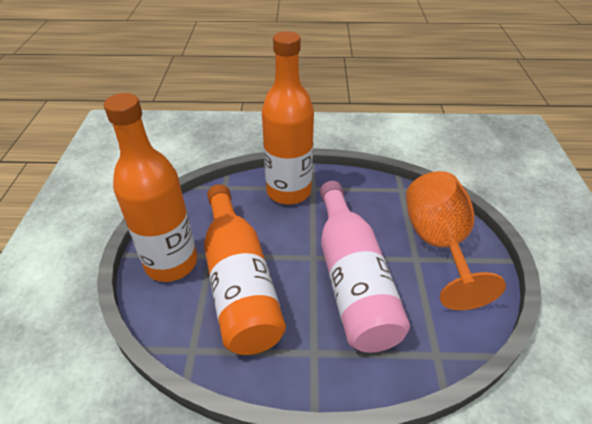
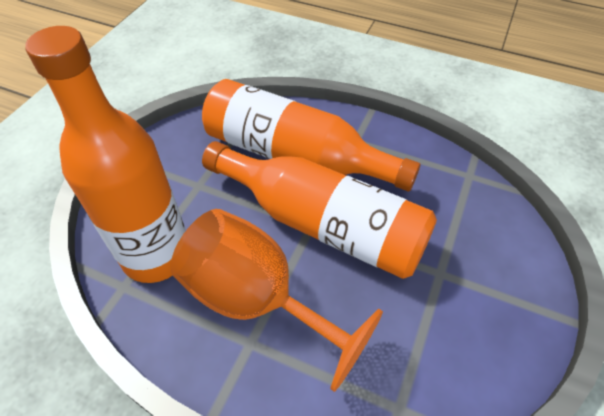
pink bottle: [320,181,410,353] = 1 -> none = 0

